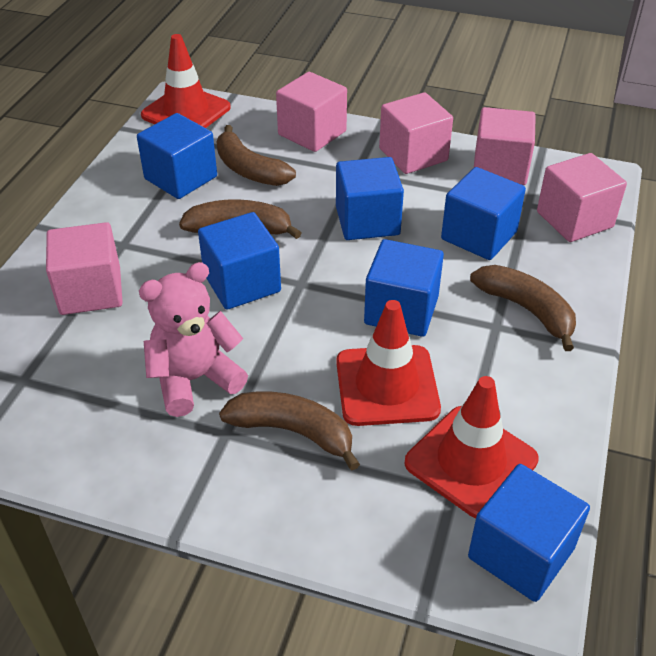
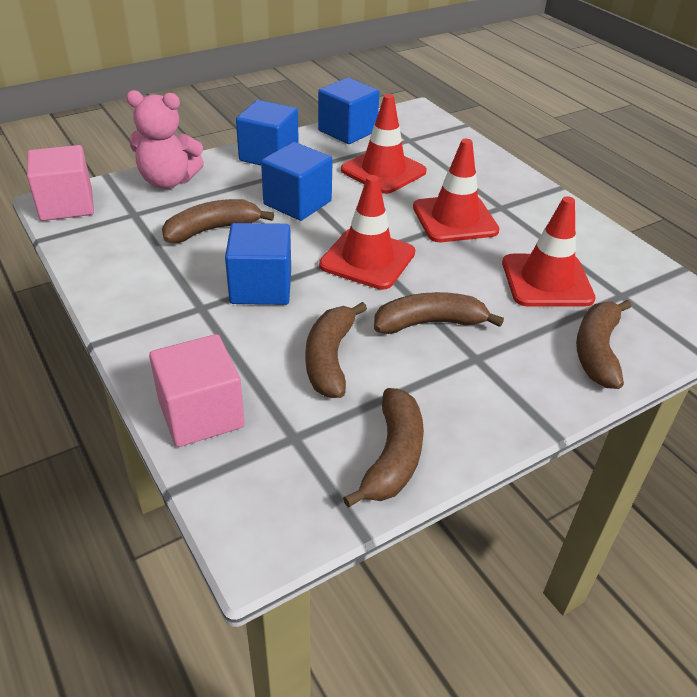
blue cube: [137,113,217,199] [198,212,281,310] [336,157,404,240] [364,239,444,337] [441,167,526,260] [468,464,590,602] = 6 -> [225,223,291,305] [236,100,299,165] [261,142,333,221] [318,78,380,144] = 4
brown banana: [179,199,301,239] [216,125,296,186] [219,392,360,470] [470,265,576,351] = 4 -> [162,199,274,243] [306,302,367,398] [343,388,424,508] [374,292,504,334] [576,300,632,389] = 5
pink cube: [46,222,123,315] [276,72,347,152] [379,92,453,174] [474,107,536,185] [537,153,627,242] = 5 -> [27,145,94,221] [149,334,245,447] = 2
red traffic cone: [141,34,231,128] [336,300,441,426] [405,376,539,518] = 3 -> [319,175,415,290] [341,94,427,194] [413,139,499,242] [502,196,596,306] = 4

